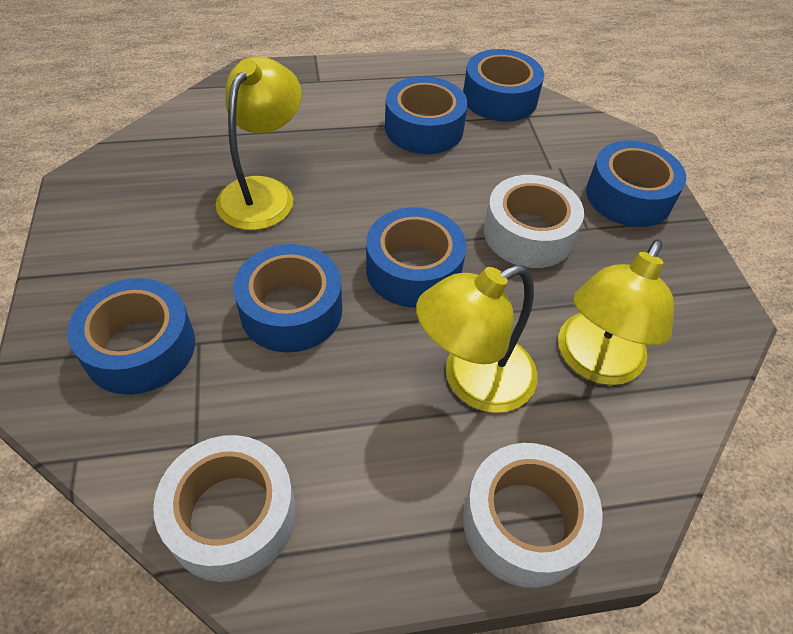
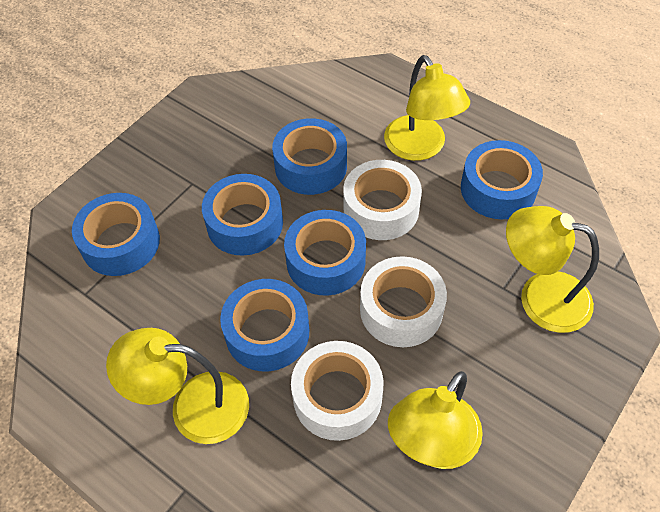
yellow lamp: [216,57,302,230] [416,265,538,413] [558,239,674,385] = 3 -> [106,328,249,444] [384,55,470,161] [388,371,483,469] [506,206,599,333] = 4

